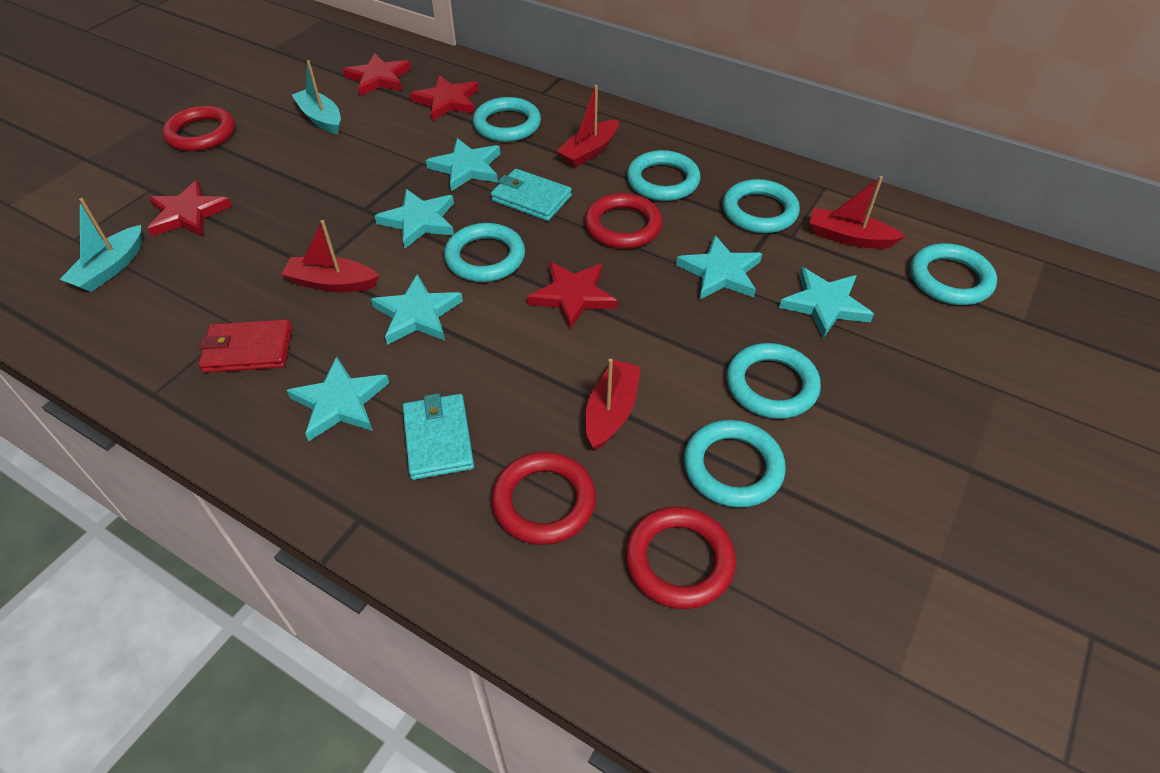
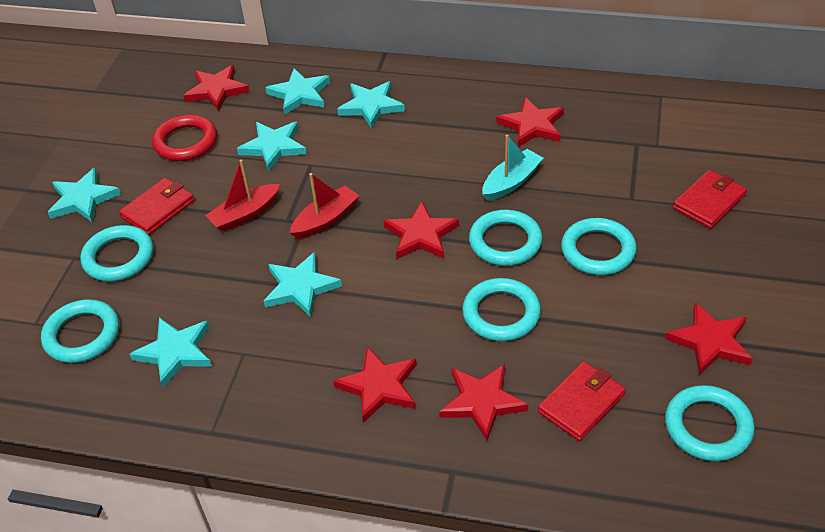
red boat: [281,220,379,292] [557,85,619,167] [586,359,641,450] [810,176,905,249] = 4 -> [205,159,280,232] [290,173,359,239] = 2
red ring: [162,105,235,151] [492,452,596,545] [584,193,663,249] [625,506,736,609] = 4 -> [152,115,217,161] = 1
red star: [147,180,232,237] [343,53,411,96] [410,75,479,121] [527,262,617,329] = 4 -> [183,65,250,111] [333,347,417,423] [383,201,459,259] [439,364,528,441] [497,97,564,147] [665,302,752,375] = 6
red wallet: [199,319,292,373] = 1 -> [119,178,194,235] [538,361,626,441] [673,170,747,229] = 3
turquoise boat: [60,198,142,292] [292,60,341,134] = 2 -> [482,135,543,201] = 1
turquoise ring: [444,223,525,282] [473,97,541,142] [627,150,700,201] [684,420,786,508] [722,179,800,233] [726,343,821,419] [910,243,997,305] = 7 -> [41,299,119,363] [80,225,153,282] [462,278,541,341] [469,210,543,266] [561,218,637,275] [665,385,755,461] = 6
turquoise wallet: [402,393,474,480] [491,169,572,221] = 2 -> none = 0

